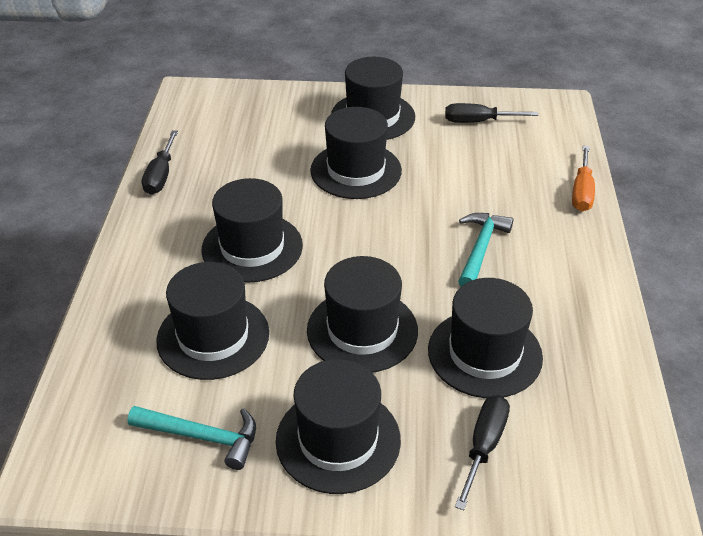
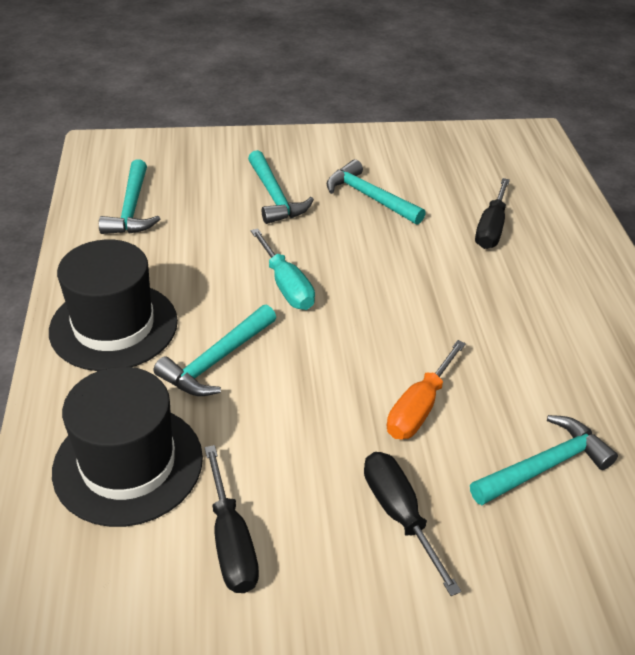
black hat: [156,262,269,380] [201,178,303,283] [276,359,401,494] [307,256,418,372] [310,107,402,199] [331,57,415,140] [428,278,543,398] = 7 -> [49,239,178,371] [52,367,203,527] = 2
turquoise hammer: [128,406,256,470] [458,213,514,286] = 2 -> [99,159,160,234] [154,305,276,396] [248,150,314,224] [327,160,426,225] [470,415,618,505] = 5
turquoise screwdriver: none = 0 -> [251,228,315,310] = 1

